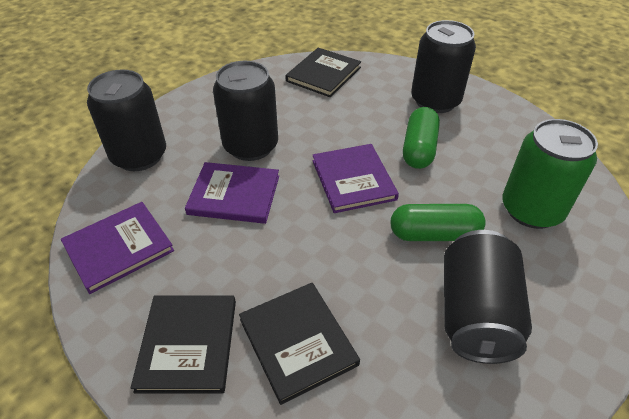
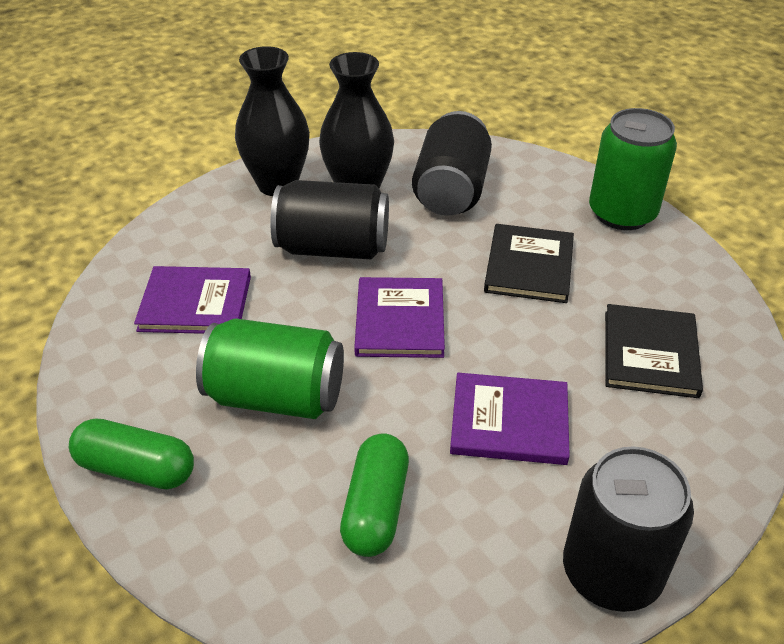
black book: [131,295,236,394] [239,283,360,405] [285,48,361,97] = 3 -> [484,224,574,303] [605,304,703,398] = 2
black can: [87,69,166,171] [213,61,278,161] [411,20,476,113] [444,230,532,364] = 4 -> [270,180,389,259] [412,111,492,216] [563,446,694,612] = 3
black vase: none = 0 -> [235,46,310,196] [319,52,394,189] = 2
green can: [502,119,598,229] = 1 -> [196,318,344,419] [589,108,677,230] = 2

